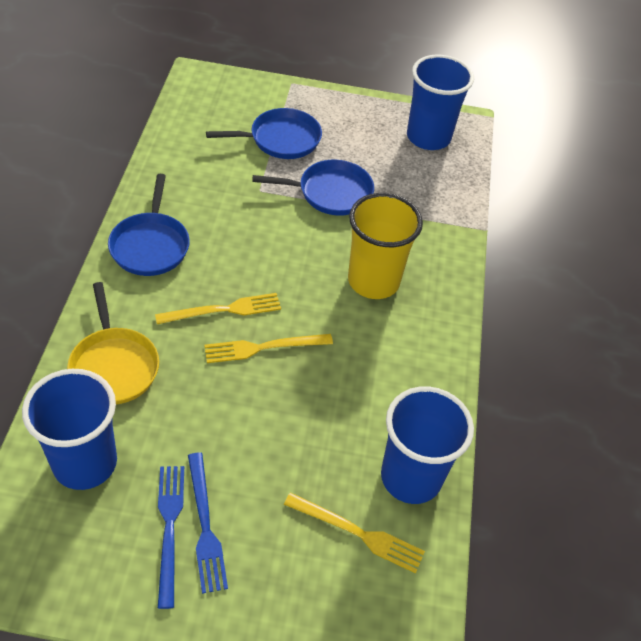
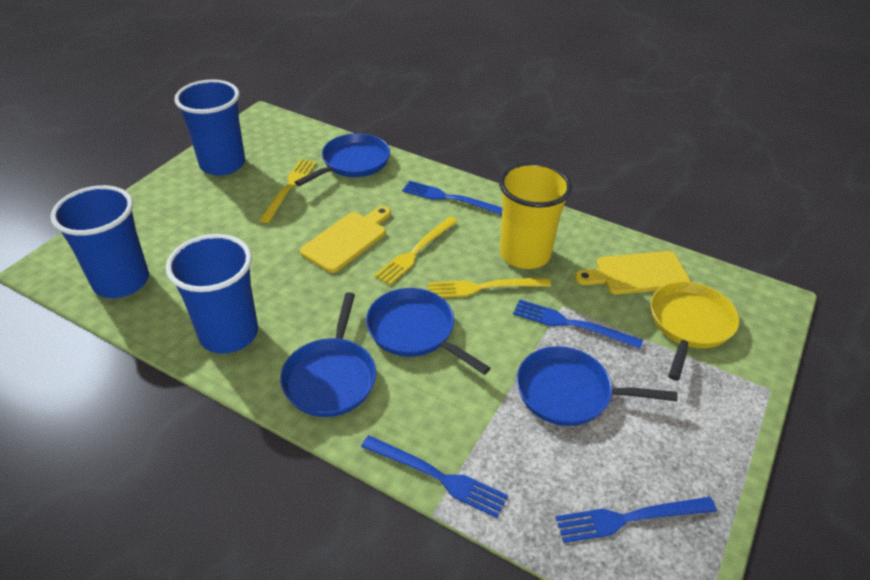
blue fork: [158,466,184,609] [188,453,228,594] = 2 -> [361,435,508,518] [402,181,502,215] [513,299,643,349] [556,497,717,543] = 4
blue pan: [108,174,190,276] [206,108,322,159] [252,160,374,216] = 3 -> [280,292,376,417] [295,133,390,186] [366,288,490,375] [517,346,678,426] = 4
yellow cutting board: none = 0 -> [300,206,391,273] [575,251,691,295] = 2

